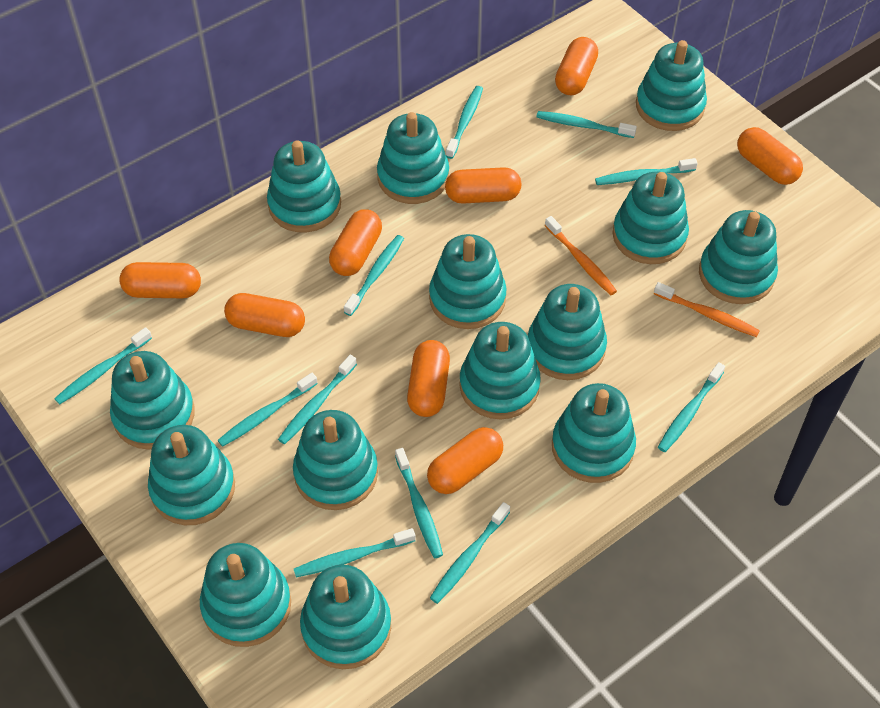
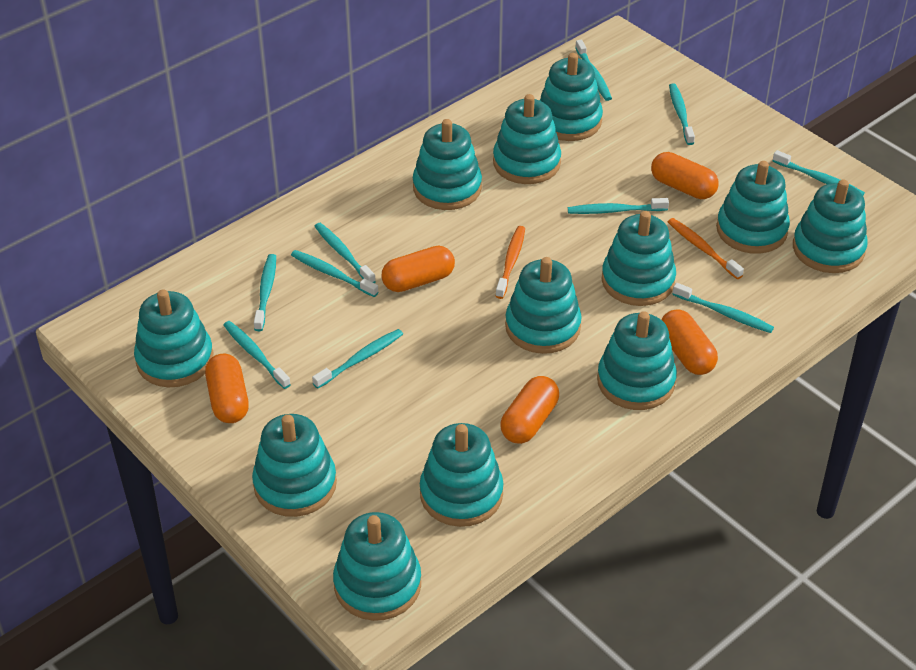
orange capsule: [119,262,201,298] [224,293,305,337] [329,209,382,276] [407,340,450,417] [427,427,503,494] [445,167,522,204] [555,37,598,95] [737,127,803,185] = 8 -> [205,354,249,423] [381,246,455,292] [501,376,559,444] [651,152,719,199] [661,309,718,375] = 5
turquoise stacking toy: [110,351,195,450] [148,425,235,525] [200,543,291,647] [267,140,341,233] [293,410,378,510] [300,565,391,669] [377,112,449,204] [429,234,507,329] [459,322,541,419] [528,284,607,380] [552,383,636,483] [612,172,689,264] [636,40,707,131] [699,210,778,304] = 14 -> [134,289,213,387] [252,414,337,517] [333,512,421,621] [413,119,482,210] [420,423,503,527] [493,94,561,184] [505,257,582,354] [539,53,603,141] [597,311,677,410] [602,211,676,306] [716,161,790,254] [793,180,868,273] = 12
turquoise toothbrush: [54,327,152,405] [217,373,318,447] [278,355,357,444] [294,528,416,577] [344,235,404,316] [395,448,443,558] [430,502,510,604] [446,86,483,159] [536,111,637,138] [595,158,698,185] [658,362,725,452] = 11 -> [224,321,291,389] [254,254,276,331] [291,250,378,297] [312,329,403,389] [314,223,376,283] [568,198,669,214] [575,40,612,101] [669,83,695,145] [672,283,774,333] [773,150,865,196] = 10

